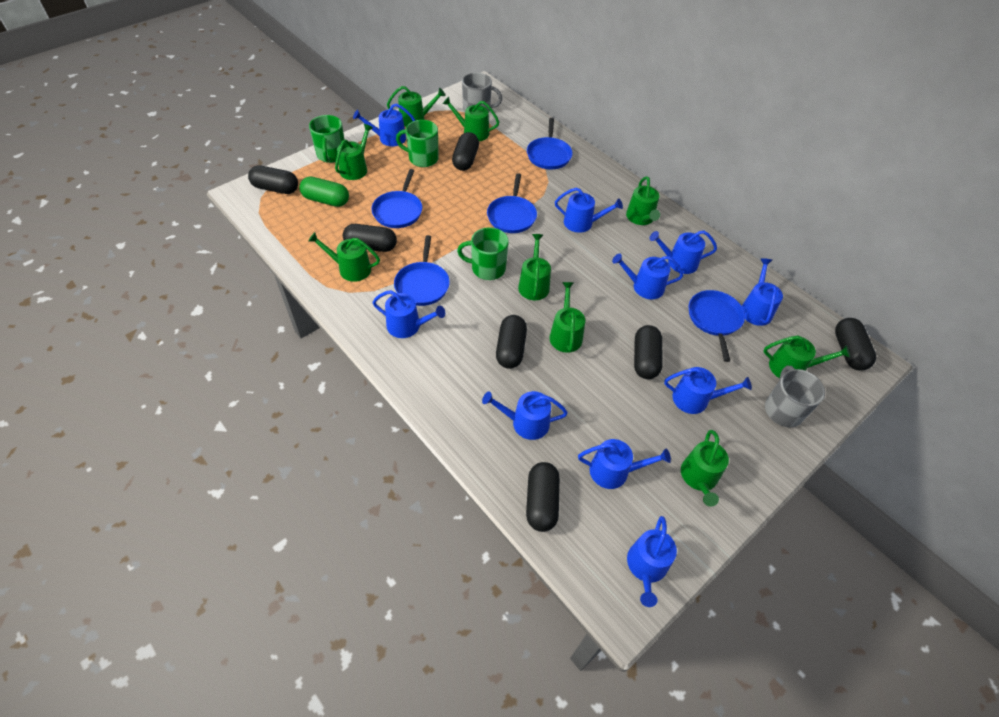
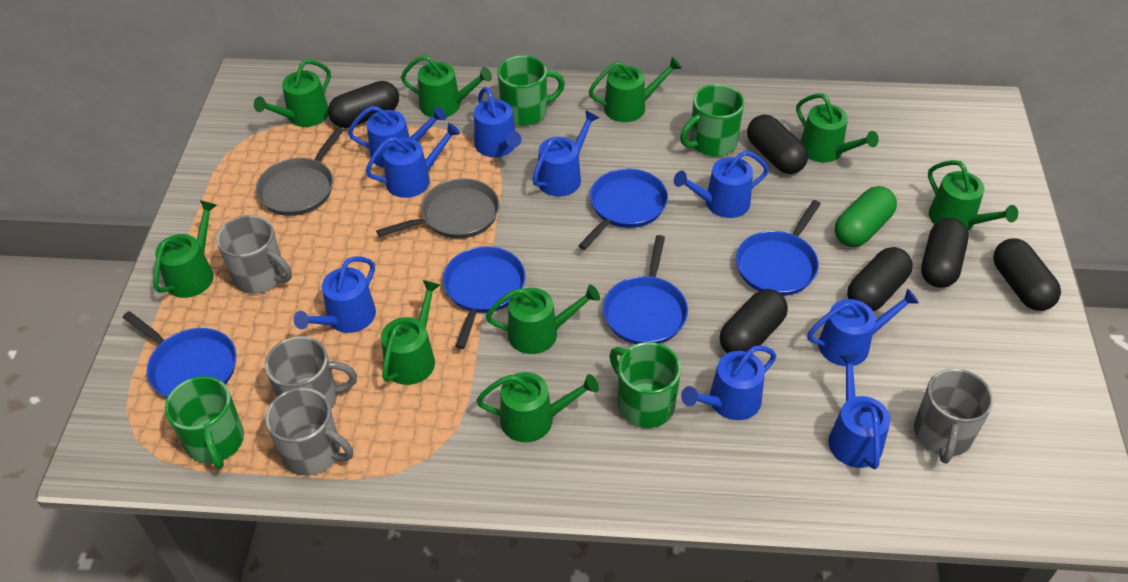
black capsule: [248,165,298,194] [343,224,397,252] [452,132,479,171] [496,315,527,369] [526,462,560,532] [634,325,663,379] [835,318,876,371] = 7 -> [328,81,399,128] [720,289,788,353] [747,115,808,174] [847,247,913,311] [921,218,969,288] [993,239,1061,311] = 6
blue watering can: [353,103,415,146] [373,290,445,338] [482,391,568,440] [555,188,623,233] [578,439,671,489] [612,253,683,299] [627,516,677,607] [649,230,717,274] [664,367,752,414] [742,258,783,326] = 10 -> [294,256,376,333] [348,106,446,168] [366,123,460,198] [474,87,522,157] [532,110,599,197] [674,151,769,218] [681,345,777,420] [807,288,919,366] [828,354,891,469] = 9
green mug: [309,115,345,163] [396,120,439,167] [457,227,509,280] = 3 -> [165,376,244,469] [497,55,565,126] [609,342,681,428] [680,84,745,157] = 4
grey mug: [462,73,502,112] [765,366,825,427] = 2 -> [216,215,292,294] [265,336,357,409] [265,388,353,476] [914,368,994,464] = 4
grey pan: none = 0 -> [256,127,344,216] [376,178,500,239] = 2

